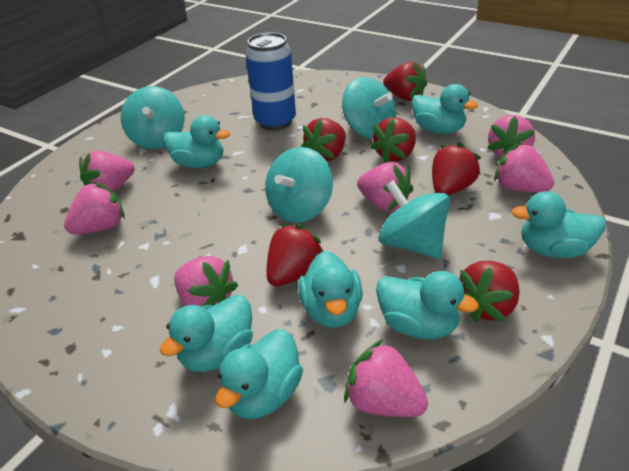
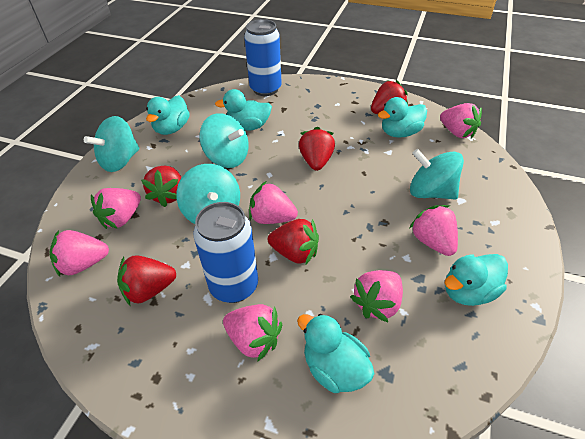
blue can: [246,32,296,130] = 1 -> [193,202,258,303] [244,19,282,96] = 2
red strawberry: [266,224,323,287] [301,118,346,161] [370,117,416,163] [383,62,427,101] [432,142,481,195] [459,261,520,322] = 6 -> [117,255,176,305] [141,166,181,207] [268,219,319,264] [299,127,335,171] [371,80,408,114] = 5
turquoise duck: [160,295,253,372] [163,115,230,168] [215,329,303,419] [299,251,363,328] [376,271,479,339] [411,84,478,134] [511,191,606,258] = 7 -> [146,95,190,135] [215,89,272,131] [297,314,374,393] [378,97,427,138] [445,254,508,306] = 5

